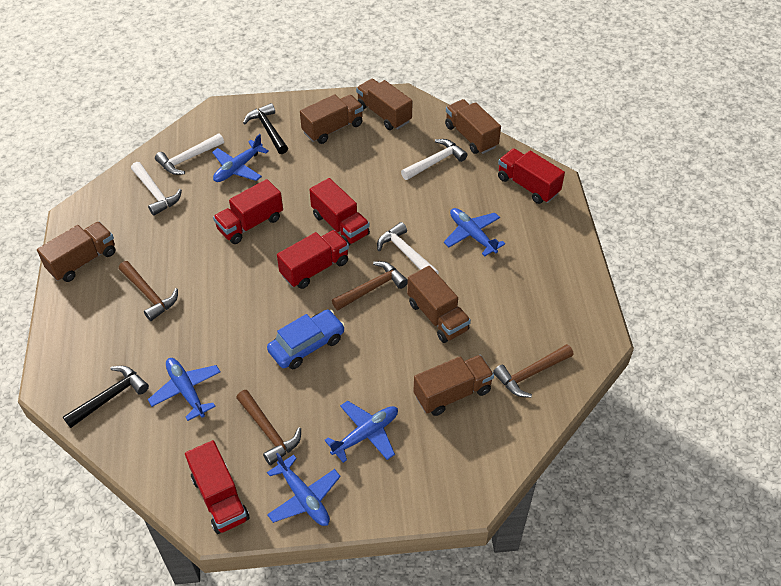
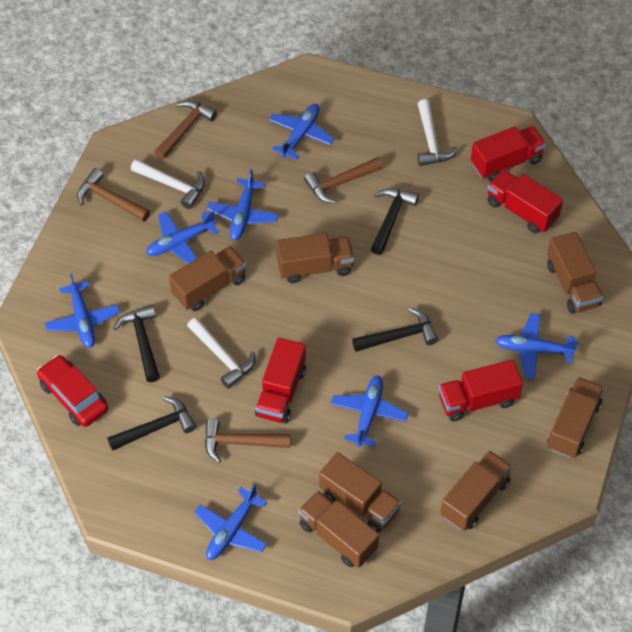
black hammer: [63,366,149,428] [243,103,288,154] = 2 -> [107,396,196,451] [113,305,160,382] [352,308,439,352] [371,188,419,255] = 4
blue car: [267,310,345,369] = 1 -> none = 0
blue plane: [148,358,221,421] [212,134,269,182] [267,453,341,526] [324,401,398,463] [444,208,505,256] = 5 -> [45,274,120,348] [146,211,219,264] [194,484,267,560] [207,169,279,240] [269,104,334,160] [331,375,408,447] [495,313,578,379] = 7
brown truck: [37,222,116,282] [300,94,363,144] [356,79,413,130] [407,266,471,343] [413,355,494,416] [445,99,501,154] = 6 -> [169,246,246,311] [276,233,354,283] [298,491,379,568] [319,452,401,533] [440,450,513,531] [547,232,603,314] [547,377,604,458] = 7
red car: none = 0 -> [37,355,108,427] = 1
red truck: [185,440,250,534] [213,179,283,244] [277,230,349,289] [309,178,370,246] [498,149,565,204] = 5 -> [255,338,306,424] [439,360,523,421] [471,126,546,181] [487,170,563,234] = 4
white hammer: [131,162,182,216] [155,133,224,175] [377,222,439,274] [401,139,468,180] = 4 -> [131,159,205,209] [187,317,255,389] [418,99,458,166] = 3

